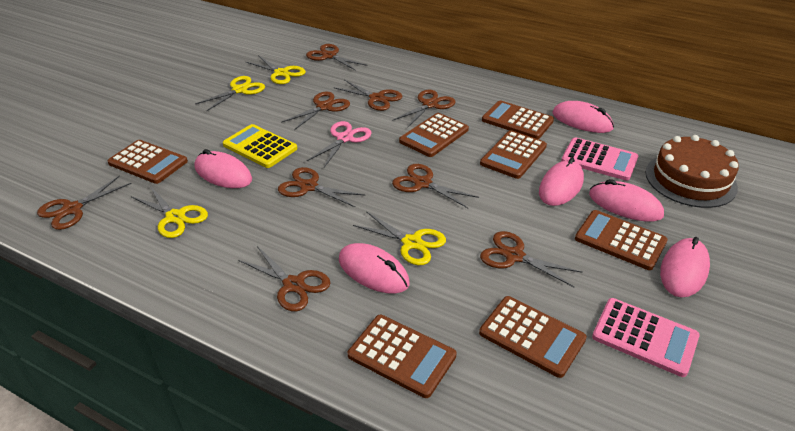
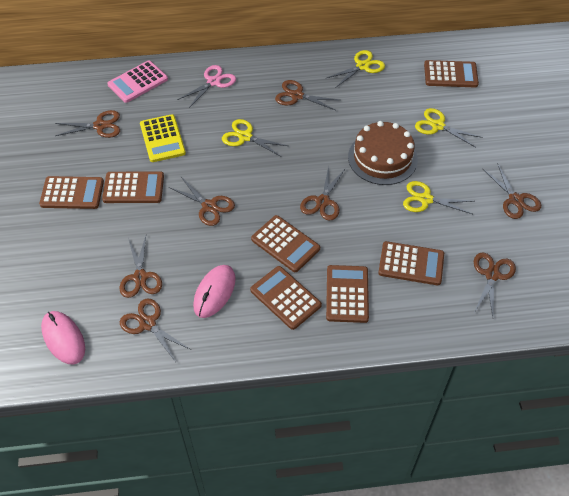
brown scissors: [37,175,132,230] [238,246,330,311] [278,167,366,207] [281,91,350,130] [306,44,367,71] [335,80,402,111] [392,89,456,128] [392,164,479,208] [480,231,582,287] = 9 -> [55,110,120,138] [120,236,162,298] [120,299,191,362] [169,177,235,226] [275,80,339,110] [300,167,345,221] [474,252,516,316] [483,163,541,219] = 8
pink calculator: [561,137,639,181] [592,298,700,377] = 2 -> [107,60,168,103] = 1
pink mouse: [195,149,252,188] [339,243,410,294] [539,158,584,206] [552,101,614,133] [589,179,664,222] [660,237,710,297] = 6 -> [41,311,85,364] [193,265,236,318] = 2

